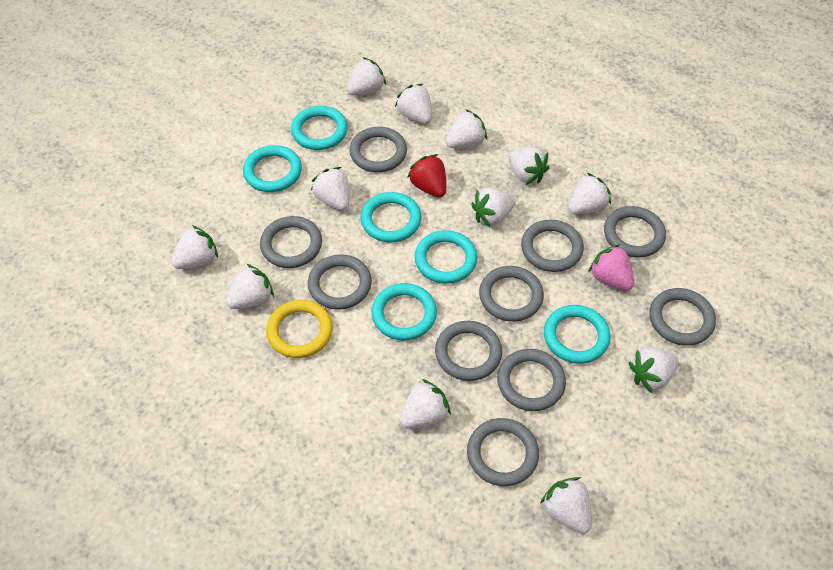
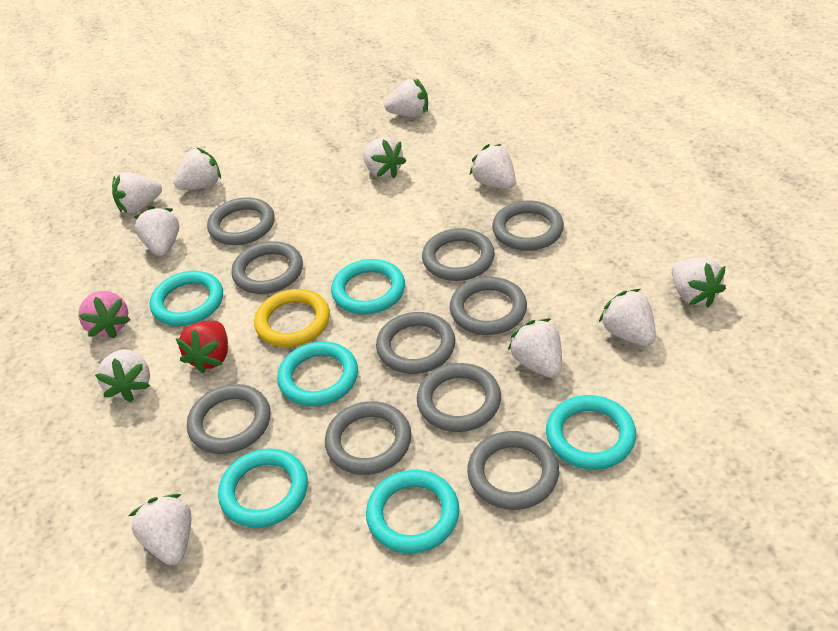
white strawberry: [171,225,218,269] [226,264,274,309] [311,167,349,211] [346,57,386,95] [395,84,432,124] [400,379,451,428] [445,109,487,148] [471,188,516,227] [508,147,550,185] [540,477,592,534] [568,173,611,215] [628,348,679,393] = 12 -> [95,349,150,402] [112,172,162,213] [129,494,191,565] [133,206,179,256] [174,147,221,190] [363,137,406,179] [384,79,428,117] [470,144,516,189] [508,319,562,378] [599,289,656,346] [672,257,726,307] = 11

